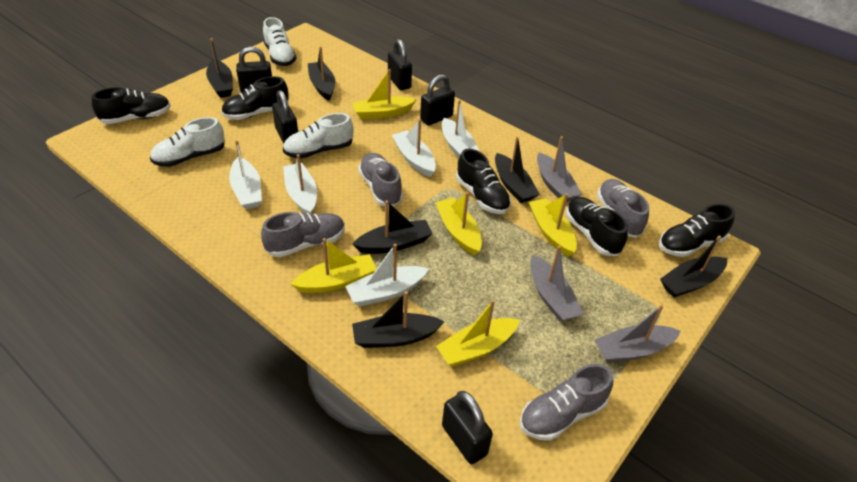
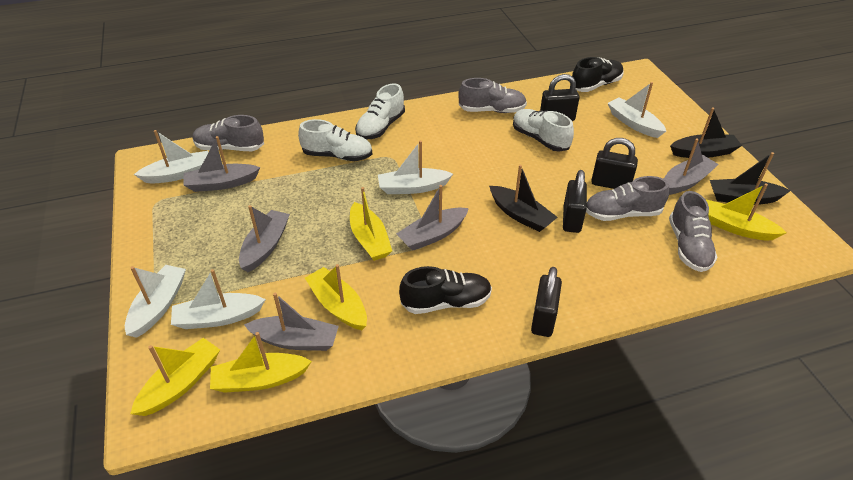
black boat: [206,38,233,98] [307,46,335,101] [352,200,433,254] [352,291,444,348] [495,137,540,203] [660,236,727,297] = 6 -> [489,165,558,232] [670,107,742,158] [710,152,791,205] = 3
black padlock: [236,47,272,93] [272,90,298,143] [388,39,412,90] [420,75,455,126] [442,391,493,464] = 5 -> [531,267,562,337] [540,74,579,121] [563,170,587,233] [591,138,638,189] = 4
black shoe: [91,87,171,124] [221,76,289,120] [456,149,511,214] [566,197,628,256] [659,204,735,257] = 5 -> [399,266,492,314] [572,57,624,92] = 2
grey boat: [530,246,583,322] [537,136,582,202] [594,304,681,363] = 3 -> [184,136,261,192] [239,205,290,272] [244,293,339,351] [396,185,469,251] [664,138,719,195] = 5

